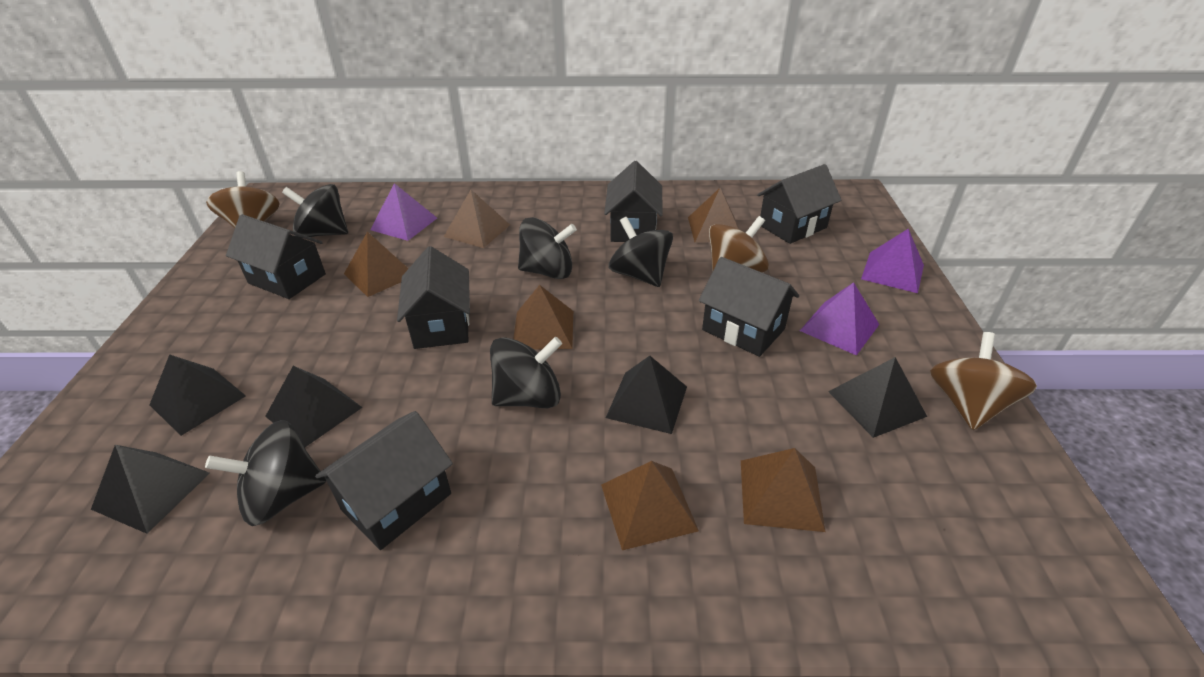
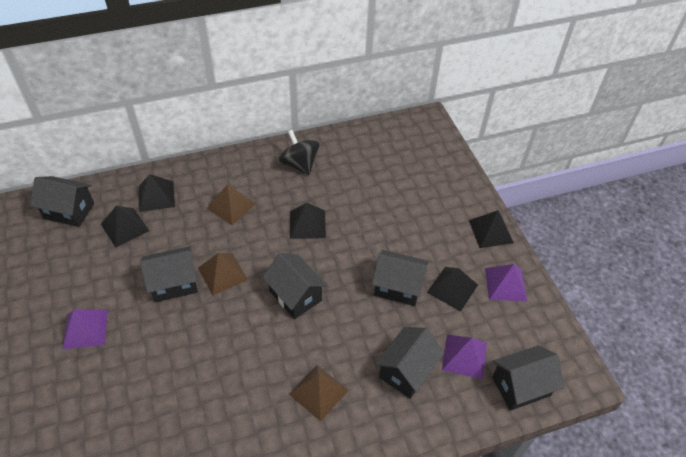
black spinning top: [205,420,326,526] [282,184,348,238] [490,337,562,408] [518,217,577,279] [609,217,673,287] = 5 -> [279,130,320,175] = 1
brown pyramid: [344,232,409,297] [444,190,510,248] [513,285,573,350] [601,461,699,550] [688,188,739,243] [741,448,825,532] = 6 -> [198,253,248,296] [207,184,255,225] [289,365,349,421] = 3
brown spinning top: [206,171,279,228] [709,216,769,273] [930,332,1037,430] = 3 -> none = 0

